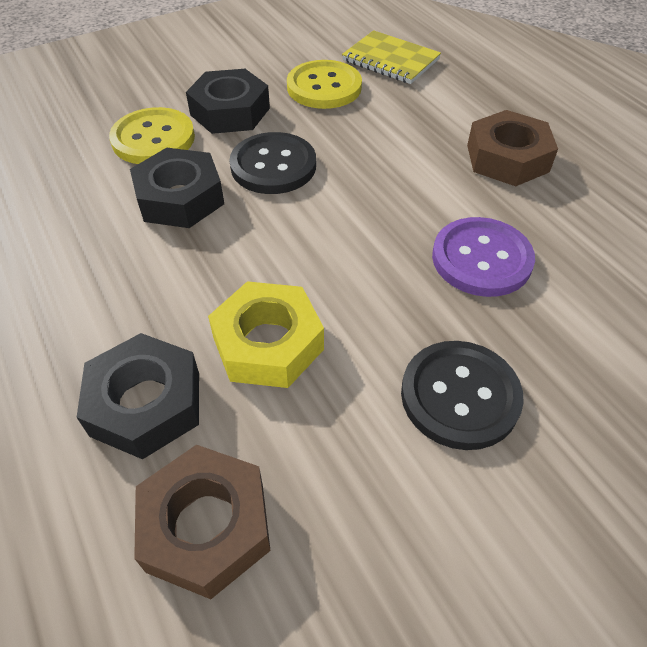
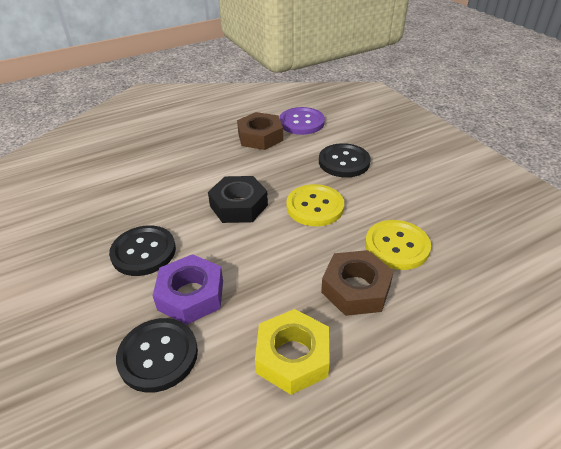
black button: [229,132,316,194] [401,341,524,450] = 2 -> [109,225,176,276] [116,318,198,393] [319,143,371,177] = 3
black nut: [77,333,199,459] [130,148,224,228] [186,69,270,134] = 3 -> [208,176,268,223] = 1
purple nut: none = 0 -> [153,254,223,325] = 1
yellow notebook: [342,30,441,84] = 1 -> none = 0

